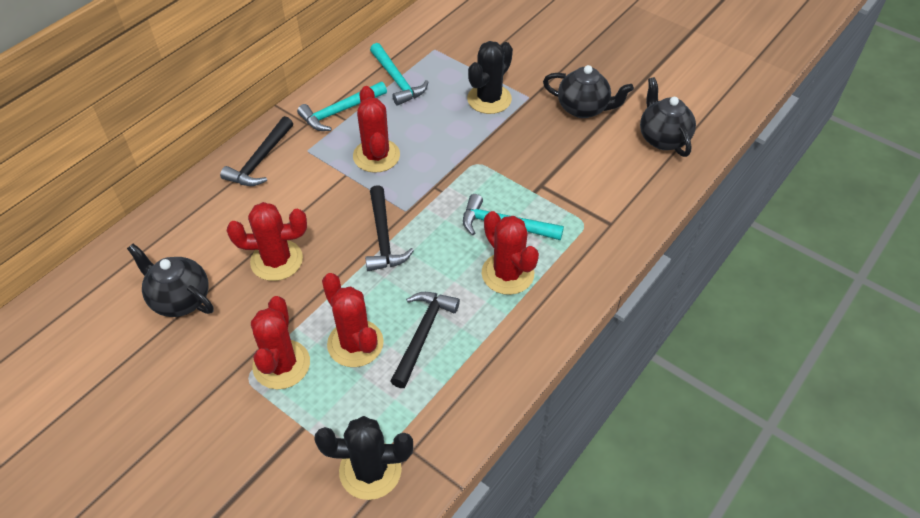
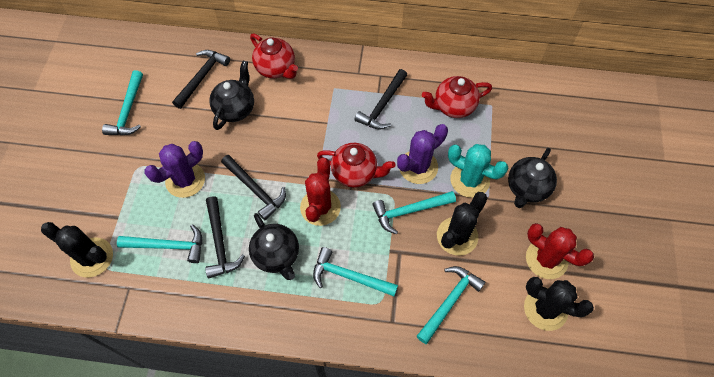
black cactus: [314,416,413,500] [467,41,513,114] = 2 -> [41,222,113,278] [437,192,487,256] [524,277,594,331] = 3
black hammer: [220,116,293,186] [365,185,414,271] [391,292,460,388] = 3 -> [172,50,230,109] [205,196,245,278] [221,155,286,220] [354,69,407,129] = 4
purple cactus: none = 0 -> [144,141,205,198] [397,124,448,184] = 2
red cactus: [227,202,307,281] [251,296,310,389] [322,273,384,367] [353,86,400,173] [482,211,539,295] = 5 -> [300,158,341,226] [526,223,594,279] = 2
red teapot: none = 0 -> [250,33,298,79] [317,143,395,188] [422,76,492,118] = 3
turquoise cactus: none = 0 -> [448,144,508,198] = 1
turquoise hammer: [297,82,387,131] [370,43,428,106] [463,194,564,240] = 3 -> [102,70,143,135] [117,224,202,263] [313,247,398,296] [372,191,456,234] [417,266,486,344] = 5

